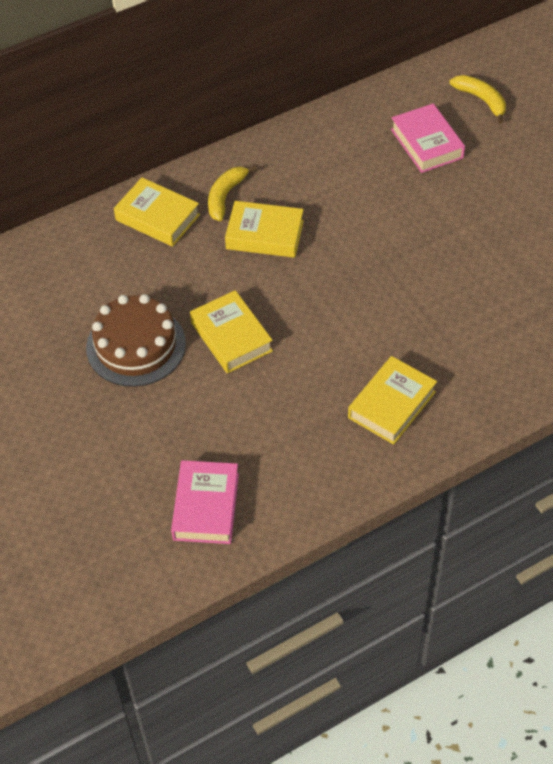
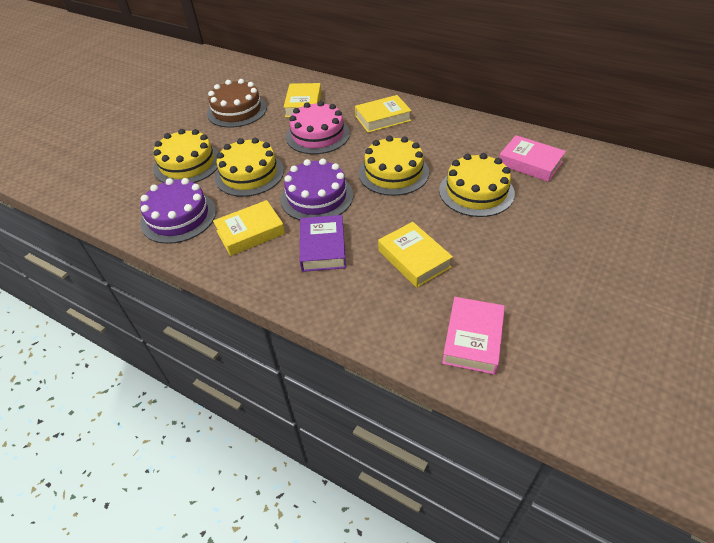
pink cake: none = 0 -> [286,101,350,154] = 1
purple book: none = 0 -> [300,215,346,272] = 1
purple cake: none = 0 -> [140,178,216,244] [280,158,353,220] = 2
yellow banana: [208,165,257,221] [449,75,506,124] = 2 -> none = 0
yellow cake: none = 0 -> [153,129,219,183] [215,138,284,197] [359,135,429,196] [439,153,515,217] = 4

